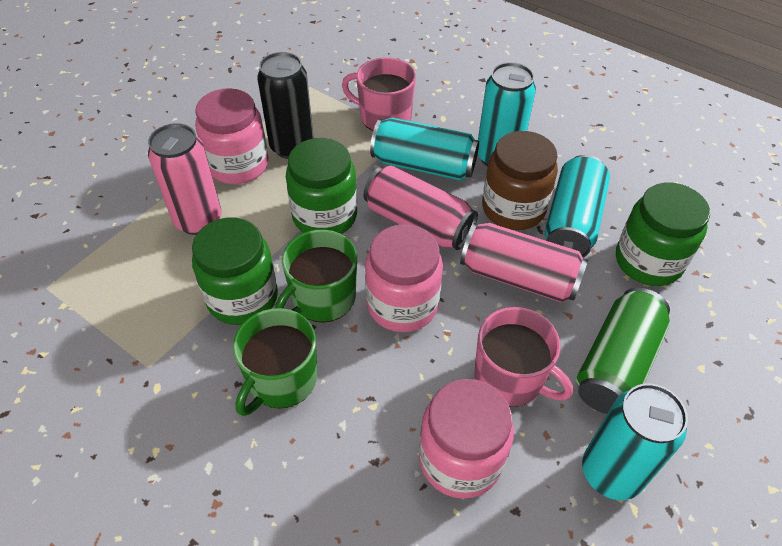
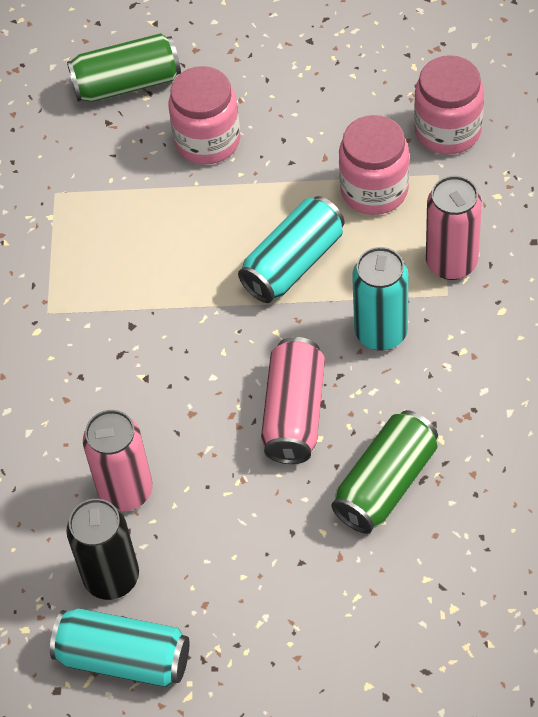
brown jar: [482,131,558,230] = 1 -> none = 0
green can: [576,288,670,414] = 1 -> [67,33,181,102] [331,410,438,534] = 2
green jar: [192,217,278,325] [286,138,357,234] [616,182,710,286] = 3 -> none = 0
green mug: [233,308,317,416] [275,230,357,323] = 2 -> none = 0
pink mug: [342,57,416,131] [475,307,573,407] = 2 -> none = 0
turquoise can: [370,118,479,181] [478,62,536,167] [545,155,610,258] [582,383,688,500] = 4 -> [50,608,190,687] [238,196,344,303] [352,247,408,351] = 3

